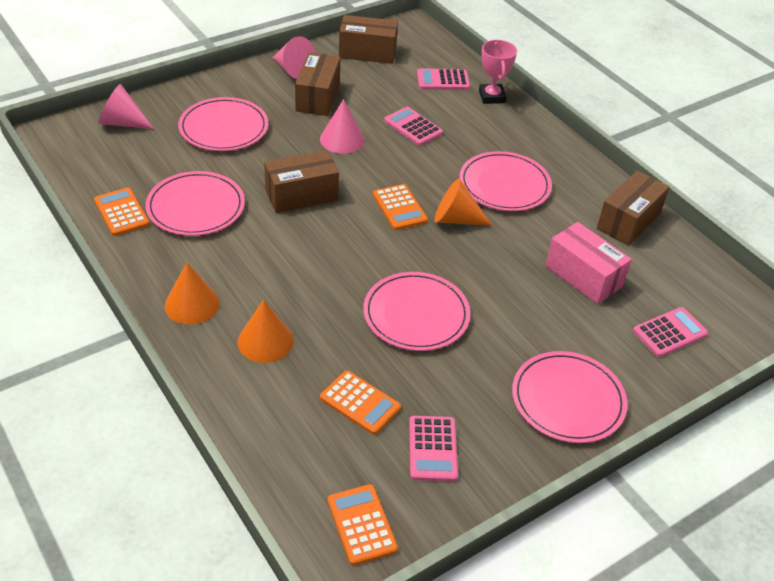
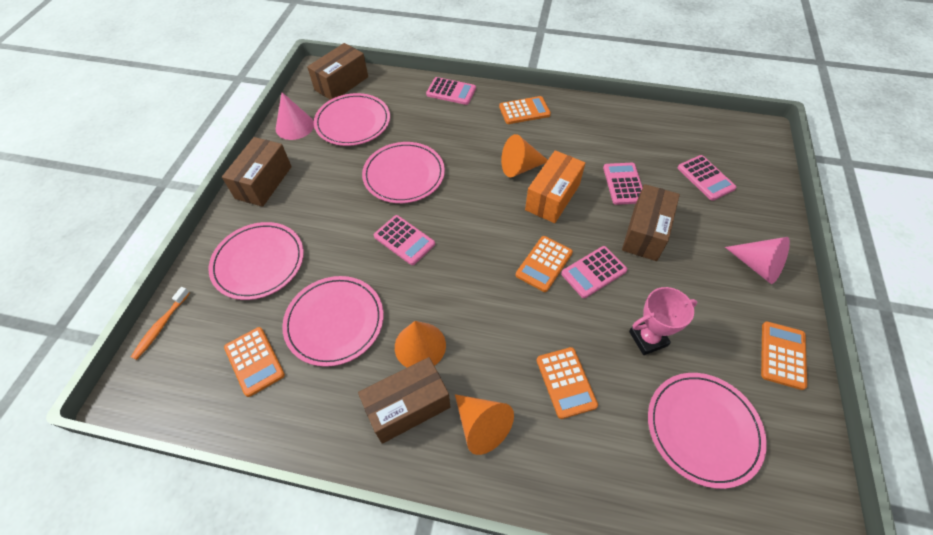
orange box: none = 0 -> [525,150,585,223] = 1
orange calculator: [94,188,149,236] [320,371,401,435] [328,484,398,566] [373,184,428,230] = 4 -> [224,327,285,397] [499,96,551,124] [516,236,573,292] [537,347,598,419] [761,321,807,390] = 5
orange toothbrush: none = 0 -> [131,287,190,360] = 1
pink box: [545,222,632,304] = 1 -> none = 0
pink calculator: [384,107,443,146] [409,416,458,482] [417,68,470,90] [633,307,708,357] = 4 -> [374,215,435,265] [426,77,476,105] [561,246,627,298] [603,163,643,205] [678,155,736,201] = 5
pink cone: [98,84,154,129] [272,36,316,79] [320,99,365,154] = 3 -> [276,92,314,140] [725,237,790,284] = 2

